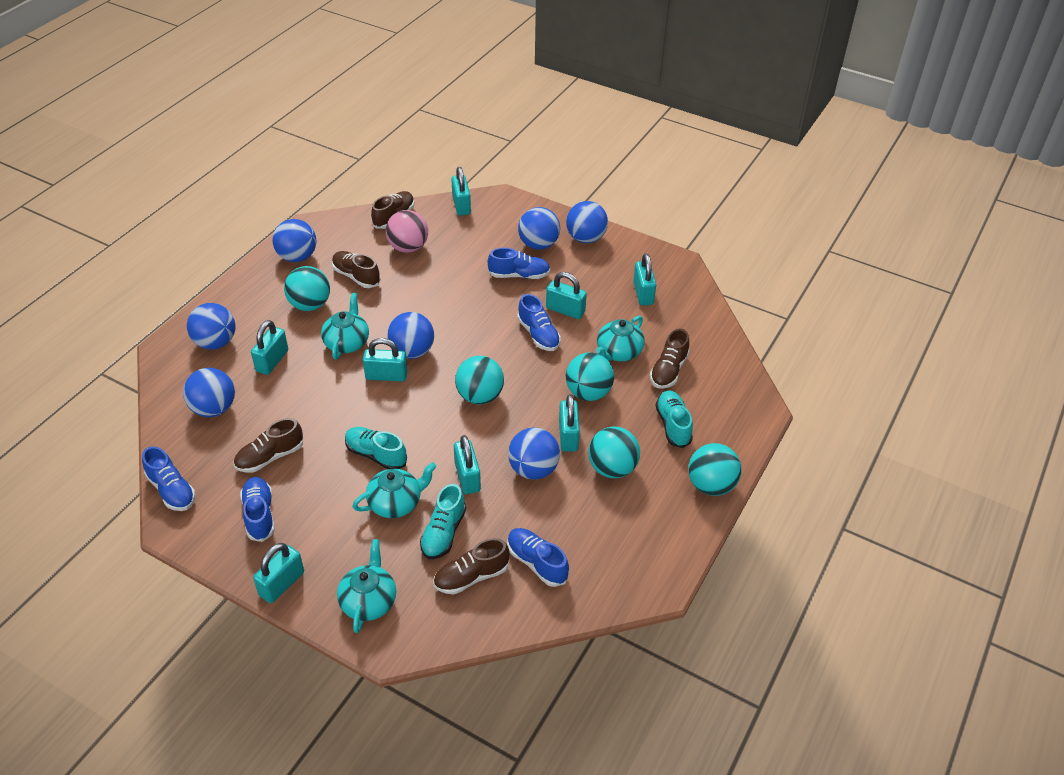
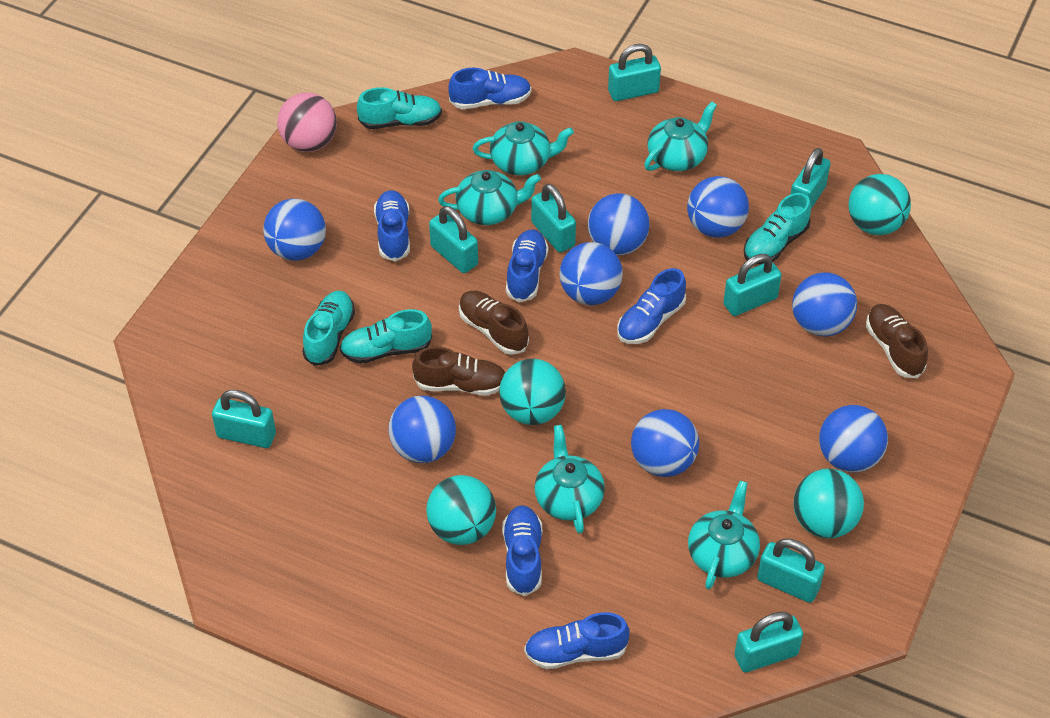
blue ball: [183,368,235,417] [187,303,236,350] [272,219,317,262] [387,312,434,359] [508,427,560,479] [518,207,560,250] [566,201,608,243] = 7 -> [263,199,326,261] [388,396,456,463] [559,242,623,305] [588,193,650,256] [631,409,699,477] [687,176,749,238] [792,272,857,337] [819,405,888,473] = 8
blue shoe: [142,446,196,511] [240,477,275,542] [488,248,550,279] [507,528,569,587] [517,294,561,351] = 5 -> [374,190,410,262] [448,68,531,109] [502,505,542,596] [506,229,549,302] [524,612,630,669] [617,268,686,344] = 6
brown shoe: [234,418,303,473] [332,251,381,288] [371,191,415,229] [433,538,510,594] [650,329,690,389] = 5 -> [412,347,505,396] [459,291,529,355] [866,304,928,378] = 3
turquoise ball: [284,266,330,311] [455,356,504,405] [566,352,614,401] [588,426,640,478] [688,443,742,496] = 5 -> [426,475,496,545] [499,359,566,425] [794,469,864,538] [849,174,911,235] = 4
turquoise shoe: [345,427,407,469] [420,484,466,559] [656,390,693,448] = 3 -> [302,291,355,366] [340,309,432,364] [357,87,442,129] [744,193,811,264] = 4
turquoise teapot: [321,293,369,359] [337,539,396,633] [352,462,437,518] [596,316,645,361] = 4 -> [438,170,541,225] [473,121,574,175] [534,425,605,534] [644,102,717,171] [688,481,760,590] = 5

